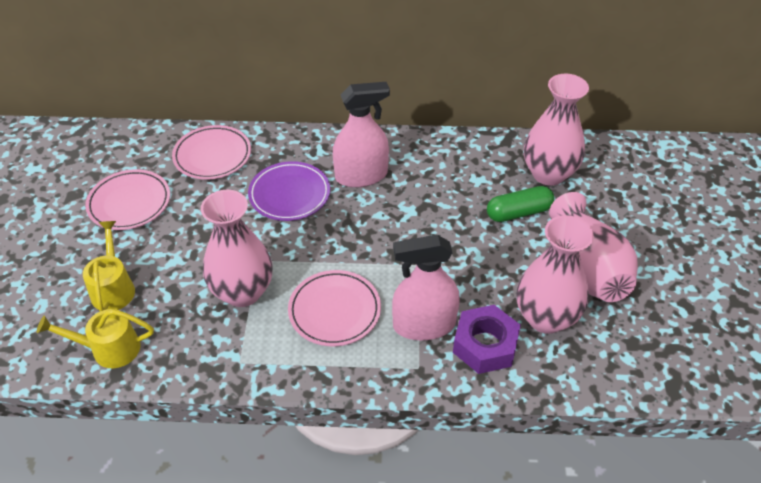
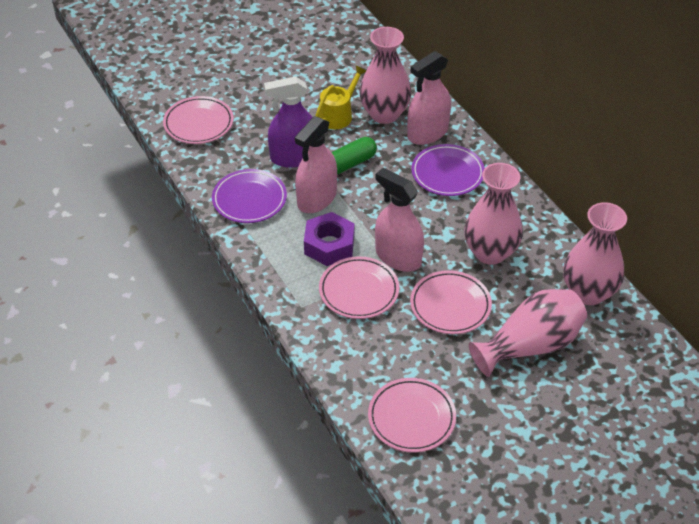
pink plate: [85,169,170,230] [172,125,251,180] [288,270,381,346] = 3 -> [163,96,234,144] [319,256,399,319] [368,378,456,453] [410,270,492,334] = 4
pink spray bottle: [333,82,390,188] [392,235,460,340] = 2 -> [295,116,337,213] [375,168,424,272] [407,51,451,145] = 3
purple plate: [248,161,330,221] = 1 -> [212,169,287,223] [411,144,485,196] = 2
purple spray bottle: none = 0 -> [264,76,313,168] = 1
yellow watering can: [37,309,154,368] [83,221,135,311] = 2 -> [315,66,366,129] = 1

